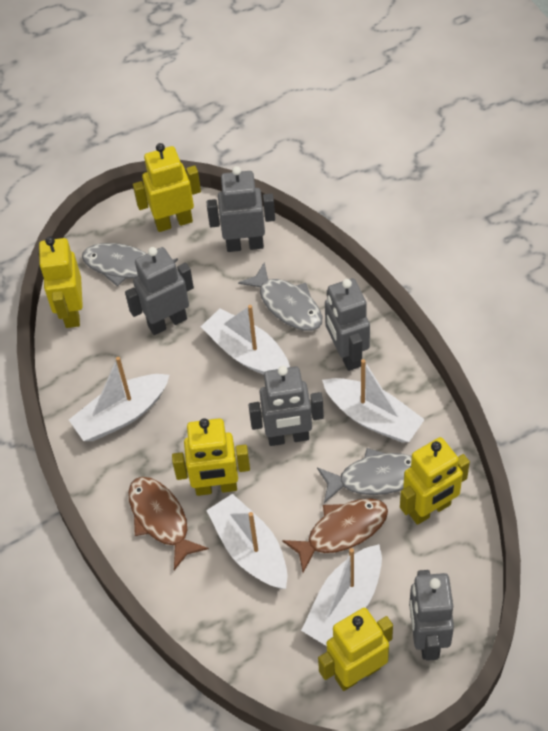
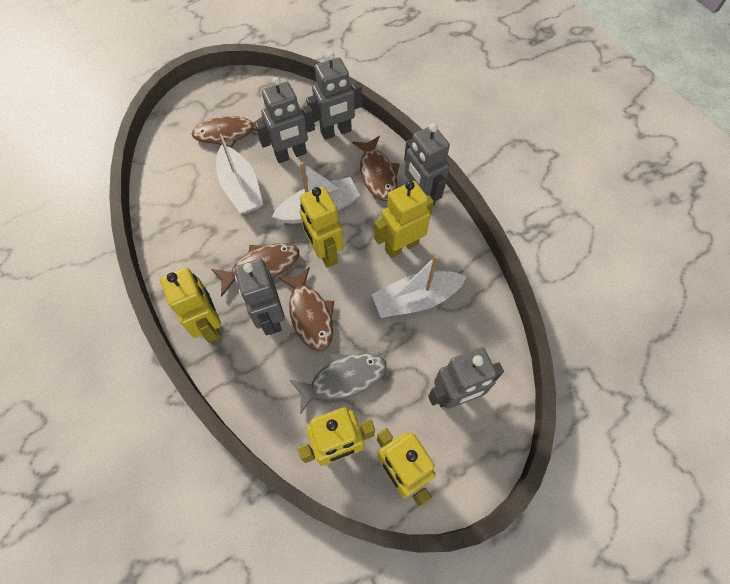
brown fish: [128,477,209,570] [282,498,388,573] = 2 -> [192,116,263,148] [211,243,300,297] [278,267,334,351] [352,136,400,201] = 4
grey fish: [82,243,178,287] [238,262,322,331] [317,448,412,503] = 3 -> [289,353,386,414] = 1
white boat: [69,356,170,441] [201,305,290,375] [206,494,288,589] [301,544,382,646] [322,359,425,443] = 5 -> [216,128,263,214] [272,162,360,224] [371,255,467,318] = 3

